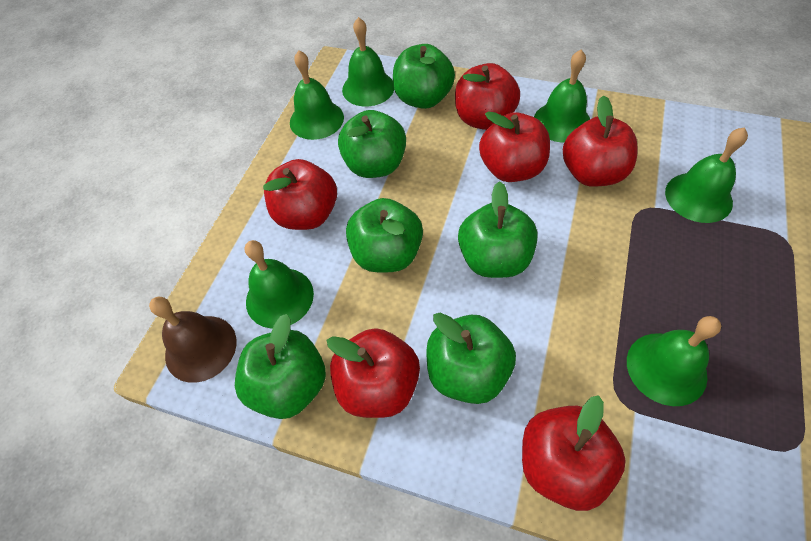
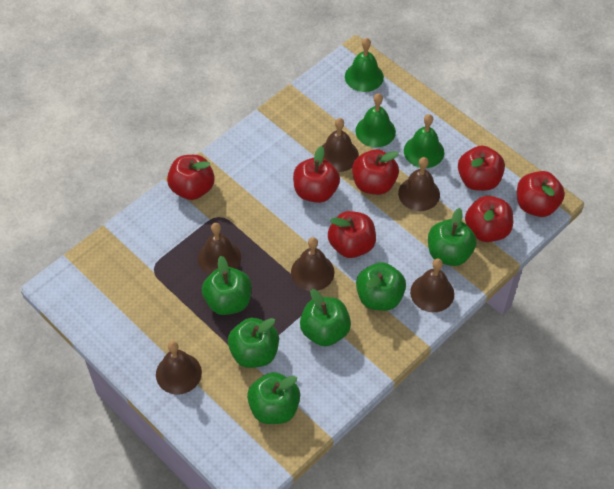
brown bell: [149,297,237,383] = 1 -> [156,341,202,394] [198,223,241,275] [291,237,334,291] [322,118,359,172] [398,157,440,211] [410,259,454,312] = 6
green bell: [245,240,314,328] [290,50,344,140] [342,17,394,106] [534,50,590,143] [627,316,721,406] [665,127,748,223] = 6 -> [345,38,384,92] [355,93,396,147] [404,114,444,168] = 3
red apple: [263,159,337,230] [326,328,420,418] [455,63,520,130] [479,111,550,182] [522,395,626,511] [563,95,638,187] = 6 -> [167,155,215,200] [293,146,340,203] [328,211,376,258] [352,149,399,195] [458,146,505,191] [465,196,513,242] [517,171,565,217] = 7

